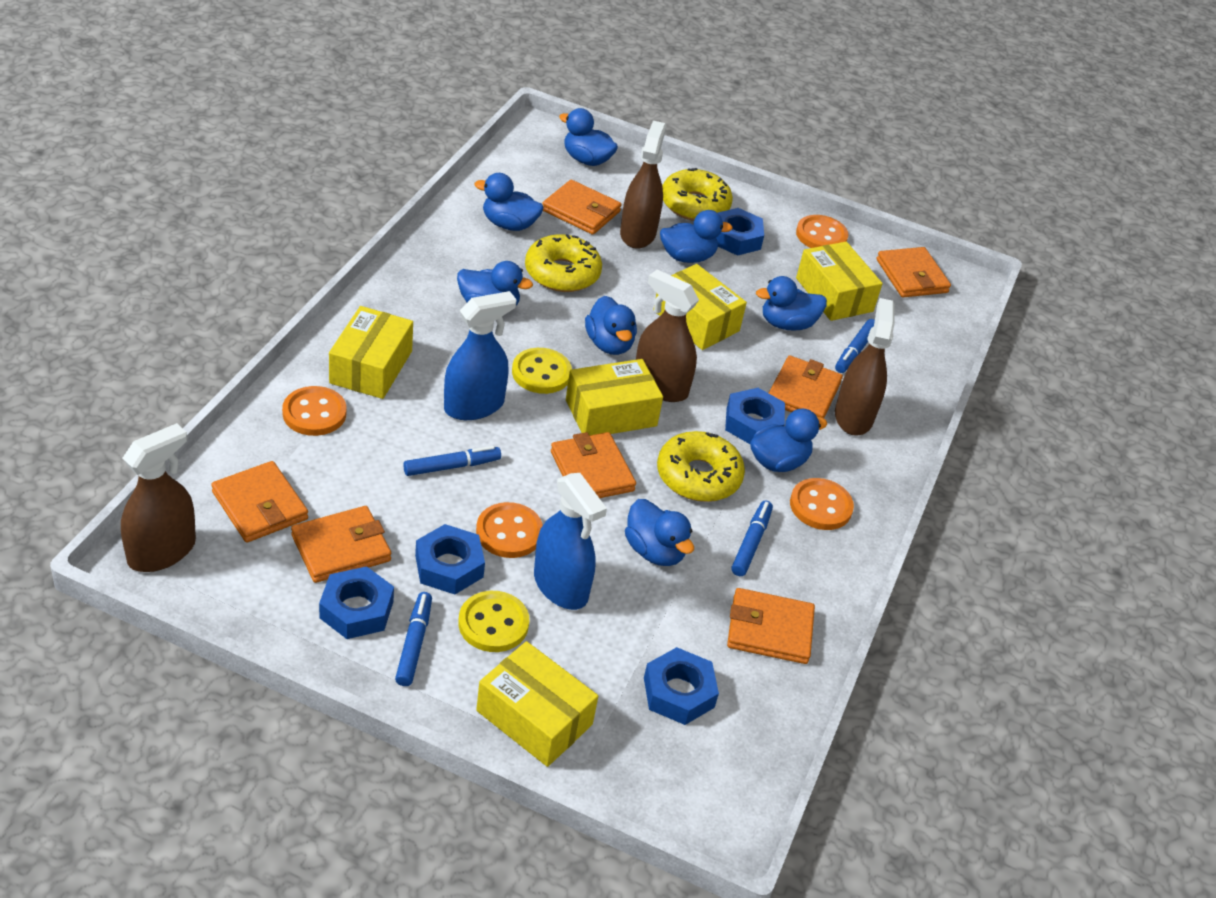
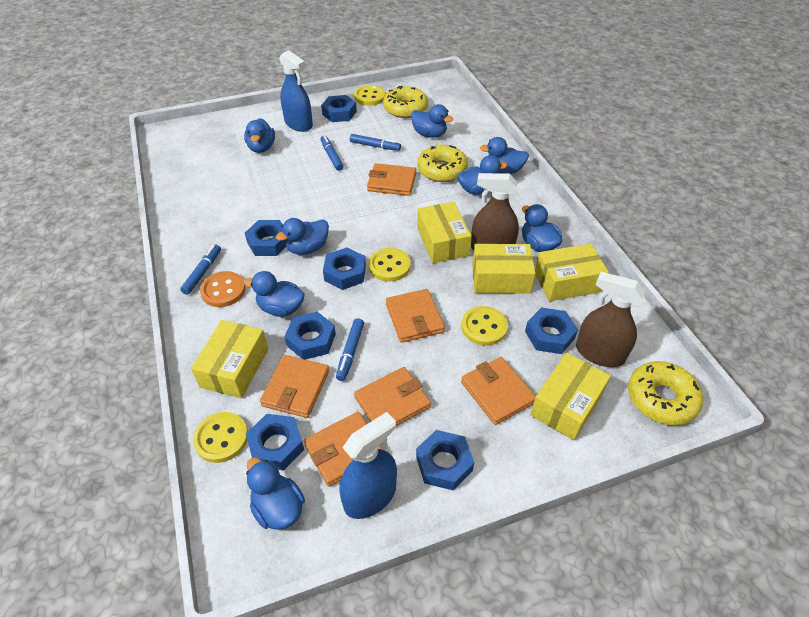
blue nut: [319,566,394,639] [415,524,485,594] [644,647,719,725] [716,208,764,256] [725,388,785,444] = 5 -> [245,220,286,256] [246,414,304,470] [284,312,336,359] [321,95,357,122] [323,247,366,290] [416,430,474,490] [525,307,578,354] = 7
brown spray bottle: [121,423,196,572] [620,121,666,249] [636,270,699,402] [835,298,895,436] = 4 -> [471,173,519,251] [576,272,645,367] = 2
orange button: [282,386,347,436] [476,502,543,558] [790,478,854,530] [796,215,849,248] = 4 -> [200,271,245,307] = 1
orange wallet: [211,461,308,543] [291,506,391,583] [542,180,622,235] [551,432,636,498] [727,588,815,664] [769,355,843,418] [877,247,951,297] = 7 -> [260,355,329,418] [304,412,382,487] [354,367,431,426] [367,163,416,196] [386,289,445,343] [461,357,536,425] = 6
yellow button: [458,591,529,652] [512,348,572,394] = 2 -> [193,412,248,463] [354,85,386,106] [369,248,411,282] [461,306,508,346] = 4

